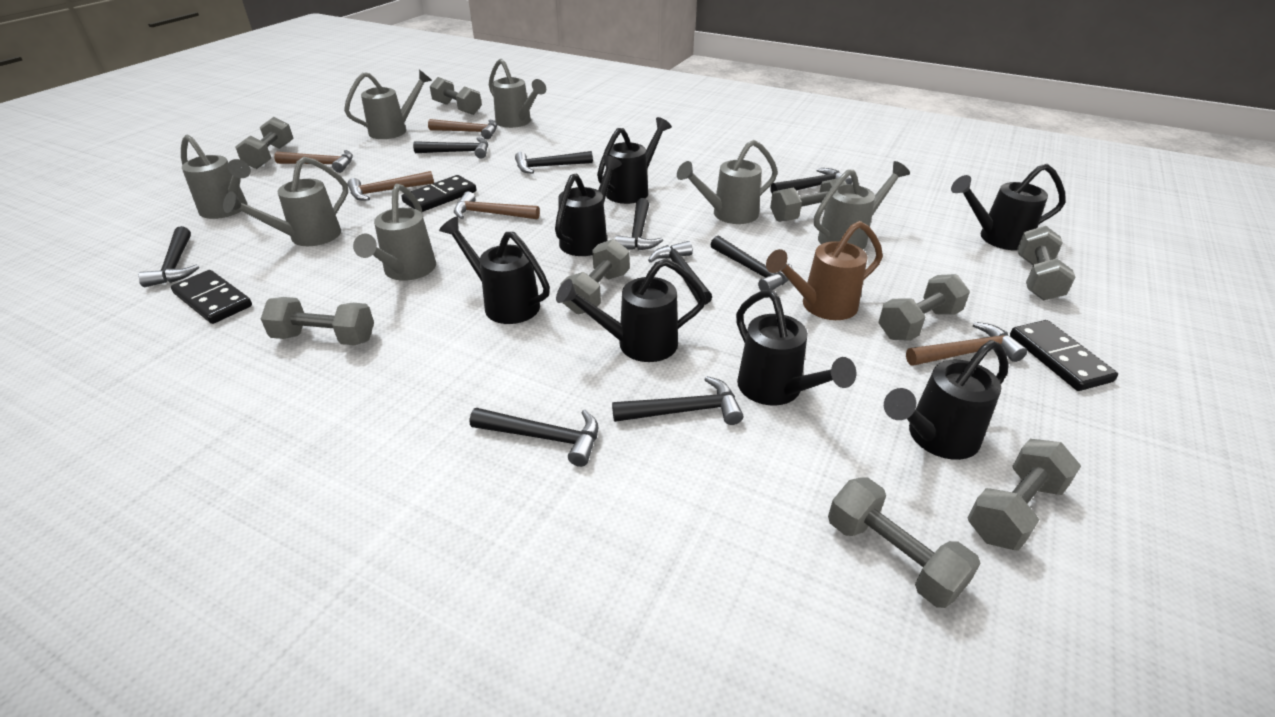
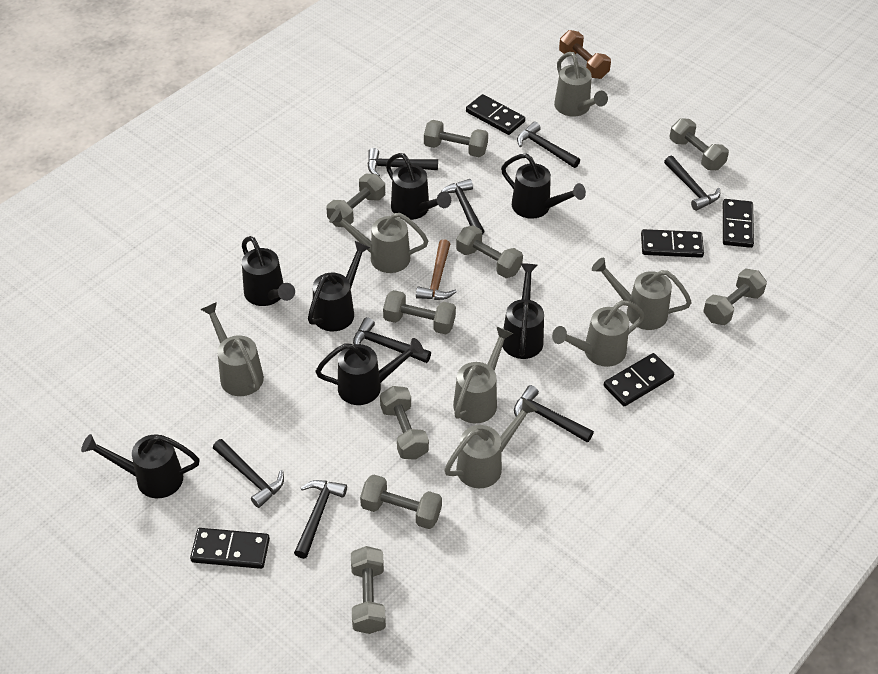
black domino: [171,270,252,324] [401,175,476,212] [1010,320,1118,391] = 3 -> [190,528,270,569] [466,94,525,135] [604,353,674,406] [641,229,704,258] [723,199,754,248] = 5
black hammer: [138,226,199,287] [413,137,488,158] [470,408,599,467] [515,151,593,174] [612,376,743,425] [615,198,663,250] [648,241,712,305] [710,236,793,291] [770,168,852,193] = 9 -> [213,439,284,508] [294,480,347,559] [353,317,431,363] [367,148,438,177] [441,179,485,235] [514,385,594,443] [517,122,580,168] [664,156,720,211] = 8
brown dumbbell: none = 0 -> [559,30,611,79] = 1
brown hammer: [274,150,353,173] [347,171,434,201] [428,119,497,139] [454,191,540,220] [906,322,1027,366] = 5 -> [416,239,457,300] = 1
brown watering can: [766,221,883,320] = 1 -> none = 0

